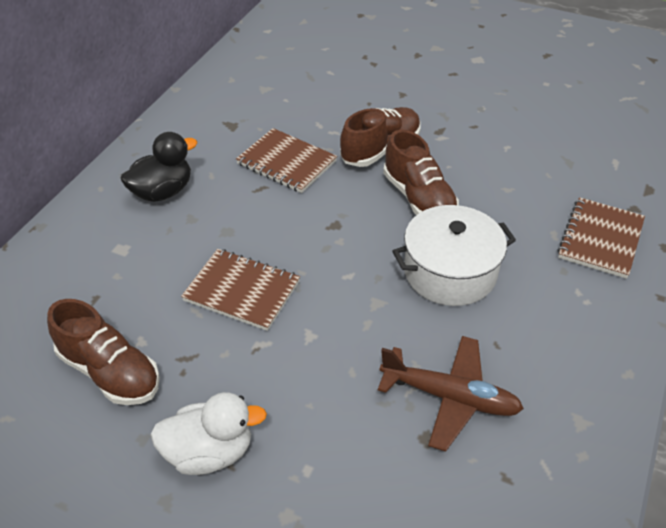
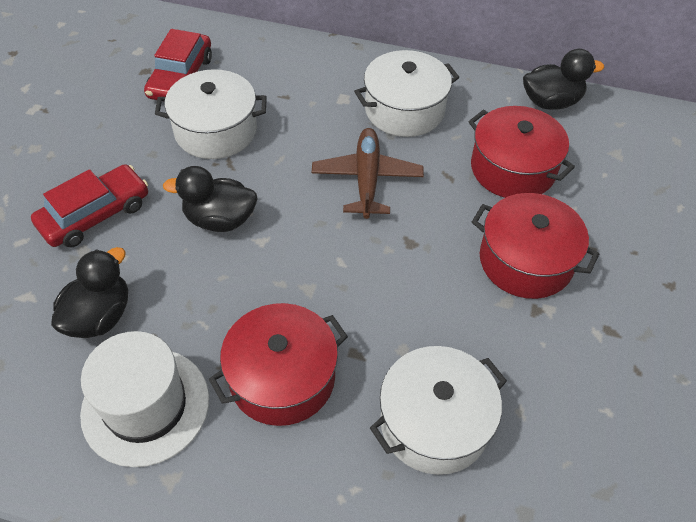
black duck: [121,132,197,202] = 1 -> [51,247,128,338] [163,166,257,232] [523,49,604,110] = 3
brown notebook: [181,249,300,331] [236,128,337,193] [557,197,645,279] = 3 -> none = 0
brown shoe: [47,299,160,405] [340,107,421,167] [383,130,459,215] = 3 -> none = 0
red car: none = 0 -> [31,164,148,248] [144,29,212,102] = 2
red pot: none = 0 -> [209,303,348,426] [468,106,575,198] [472,193,599,299] = 3
white duck: [150,392,267,475] = 1 -> none = 0
white hat: none = 0 -> [80,331,209,467] = 1
white pot: [392,205,516,306] = 1 -> [155,69,267,159] [354,50,459,137] [370,346,507,475] = 3

